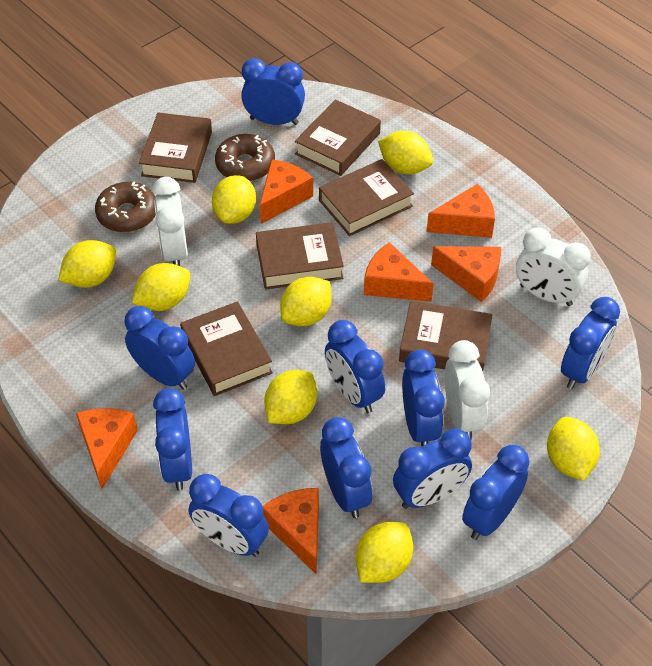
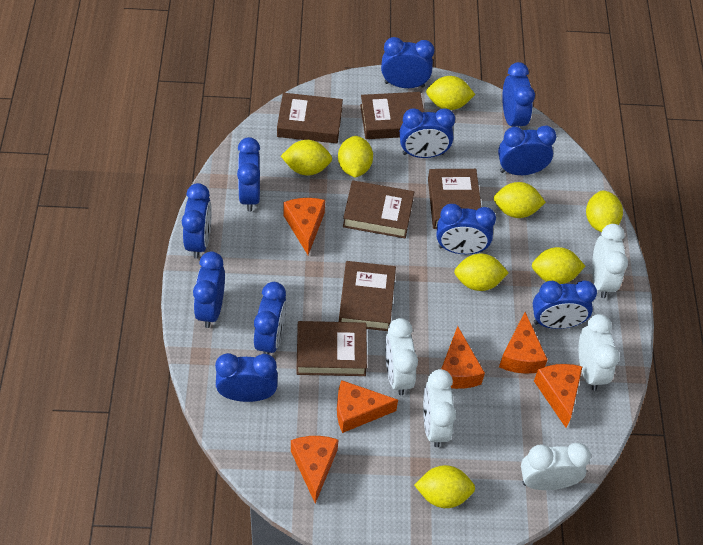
blue clock: [125,306,195,390] [153,388,192,491] [189,474,269,557] [241,58,305,125] [320,417,372,518] [325,320,385,413] [393,428,472,509] [402,349,445,446] [462,445,530,540] [561,297,620,389] = 10 -> [182,183,212,259] [193,251,225,328] [215,353,278,402] [237,137,260,212] [254,282,287,355] [381,37,434,88] [400,109,455,158] [436,204,496,254] [498,126,556,175] [502,62,535,127] [533,280,597,329] = 11
brown donut: [95,181,156,233] [215,134,275,181] = 2 -> none = 0
white clock: [152,177,188,266] [445,340,490,439] [516,227,591,306] = 3 -> [385,318,418,395] [423,369,456,447] [521,443,591,490] [579,314,620,391] [592,224,628,298] = 5

